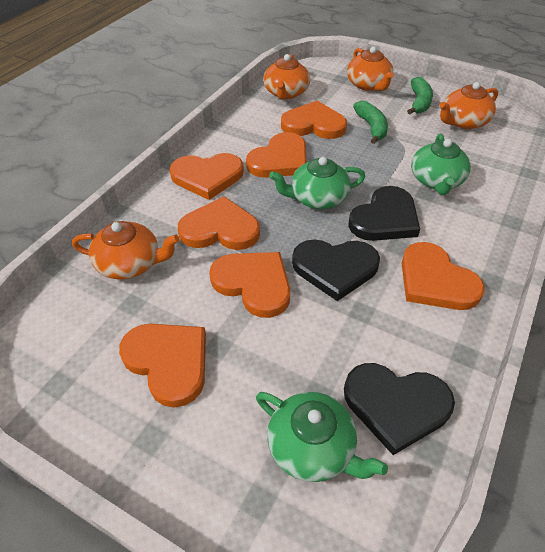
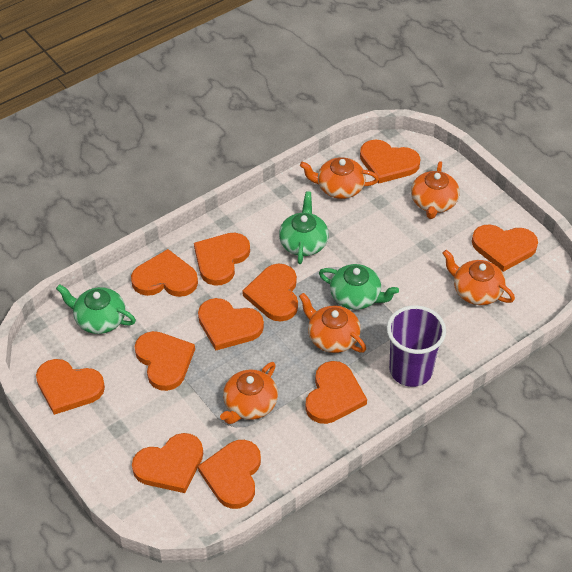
black heart: [292,239,380,301] [344,363,455,455] [348,186,420,241] = 3 -> none = 0
green banana: [353,101,388,144] [407,77,433,114] = 2 -> none = 0
orange heart: [119,324,206,408] [170,153,244,200] [178,196,260,250] [209,252,290,318] [246,132,307,178] [281,101,347,139] [402,242,485,310] = 7 -> [36,359,105,415] [131,249,198,297] [132,433,203,493] [134,331,195,391] [194,233,250,286] [198,298,264,350] [198,440,261,509] [243,264,298,322] [305,361,367,424] [360,140,420,183] [472,224,538,272] = 11
orange teapot: [72,221,180,279] [263,54,310,100] [347,46,394,91] [439,82,498,129] = 4 -> [220,362,278,424] [299,293,366,353] [300,157,379,199] [411,161,460,219] [442,250,515,305] = 5
purple cup: none = 0 -> [387,305,446,387] = 1

